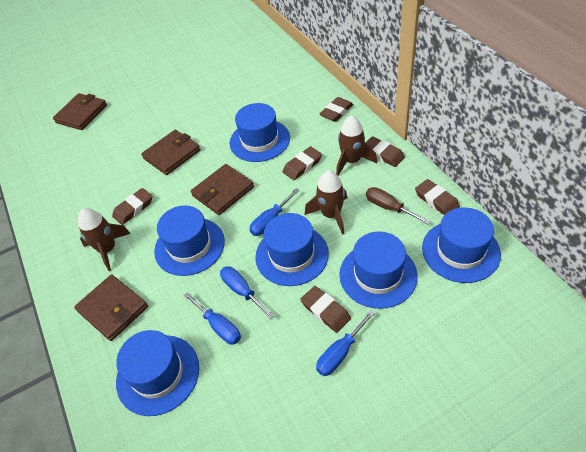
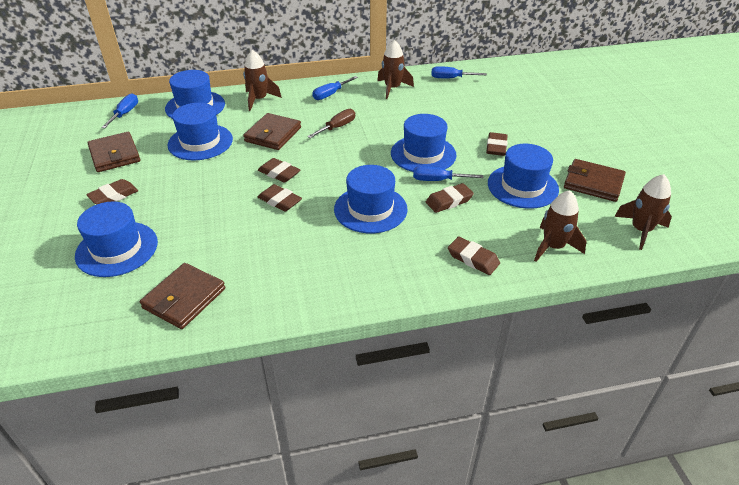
brown rocket: [78,208,131,271] [305,170,347,235] [336,115,377,176] = 3 -> [243,50,282,111] [377,40,414,99] [534,190,586,262] [614,174,672,250] = 4

